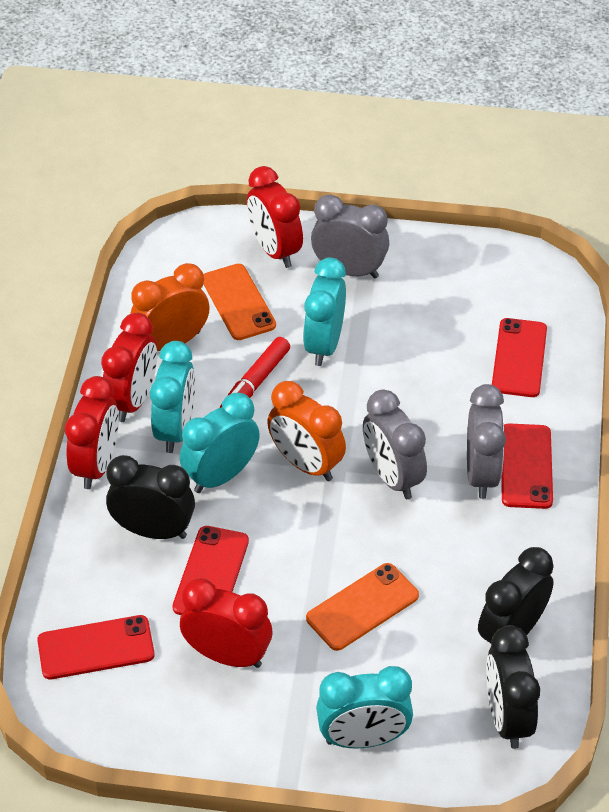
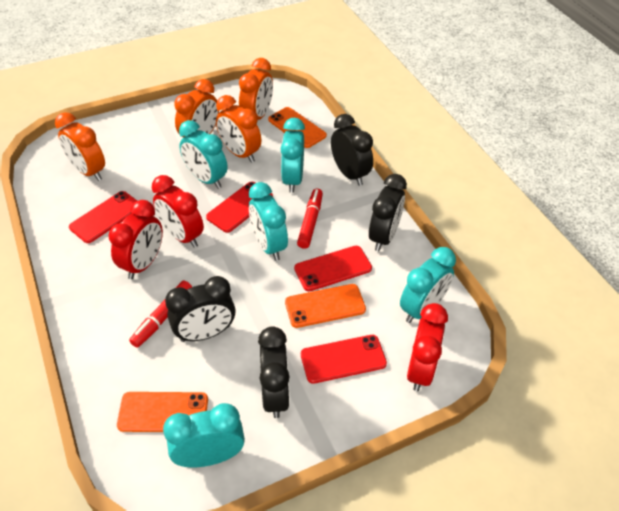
black clock: [106,455,195,539] [478,547,554,643] [486,625,540,749] = 3 -> [165,276,235,342] [258,326,290,418] [331,114,373,186] [369,174,407,251] = 4
grey clock: [311,194,389,279] [363,390,427,499] [467,384,506,499] = 3 -> none = 0
orange clock: [130,263,210,351] [267,381,346,481] = 2 -> [55,112,105,181] [174,79,219,137] [216,95,261,163] [239,58,273,120] = 4
orange phone: [203,264,276,340] [306,563,419,651] = 2 -> [117,392,208,432] [268,107,327,148] [285,284,366,328] = 3
red clock: [65,376,119,489] [101,313,157,422] [180,578,272,668] [247,166,303,268] = 4 -> [108,200,163,279] [152,175,204,248] [407,303,448,391] = 3
red marker: [220,337,290,408] = 1 -> [129,281,192,348] [297,189,323,249] = 2
turquoise clock: [150,341,195,453] [180,393,260,493] [303,258,346,366] [316,666,413,749] = 4 -> [163,403,245,467] [179,120,227,189] [249,182,288,261] [281,118,305,193] [400,247,456,323] = 5

